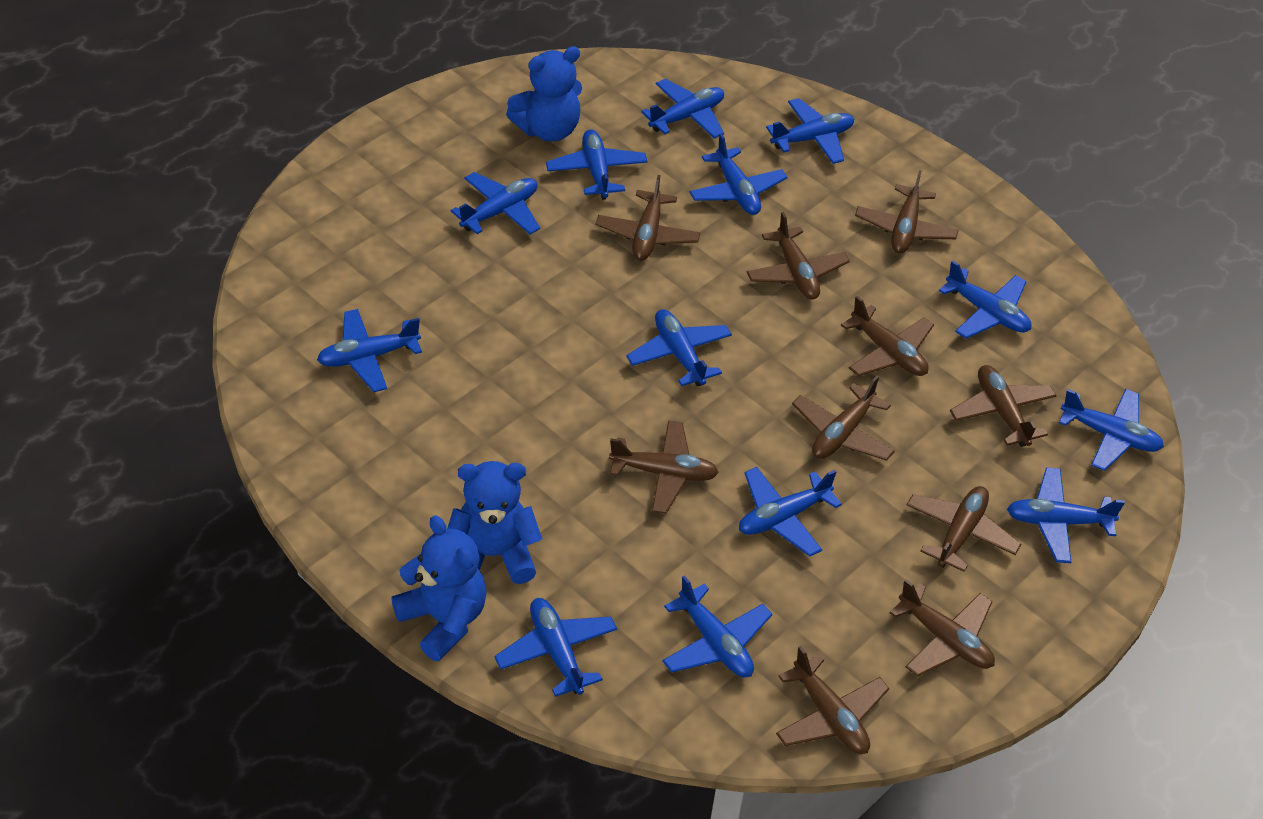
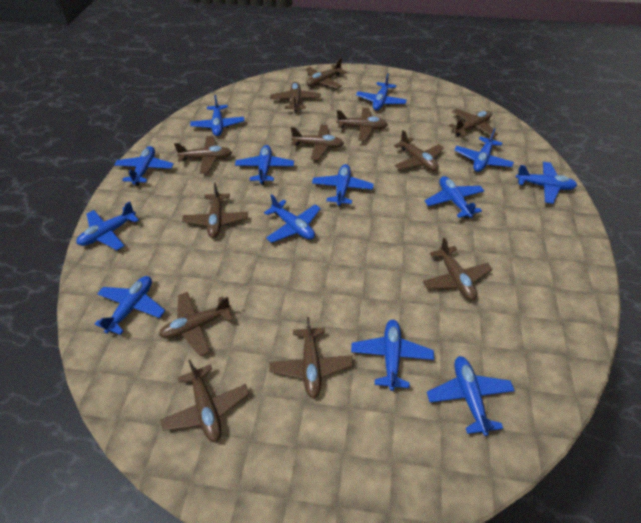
blue teddy bear: [391,515,487,662] [447,461,542,584] [506,46,582,142] = 3 -> none = 0
brown plane: [596,175,701,261] [609,420,719,513] [747,212,850,299] [776,646,889,754] [792,376,895,461] [841,296,934,376] [855,170,958,254] [889,579,995,677] [907,486,1021,572] [950,365,1056,447] = 10 -> [159,292,233,356] [160,360,249,442] [174,136,232,173] [182,183,248,238] [269,317,353,398] [270,82,321,113] [291,125,344,160] [306,58,346,89] [337,108,388,141] [394,130,444,171] [423,237,492,300] [449,109,498,137] = 12

